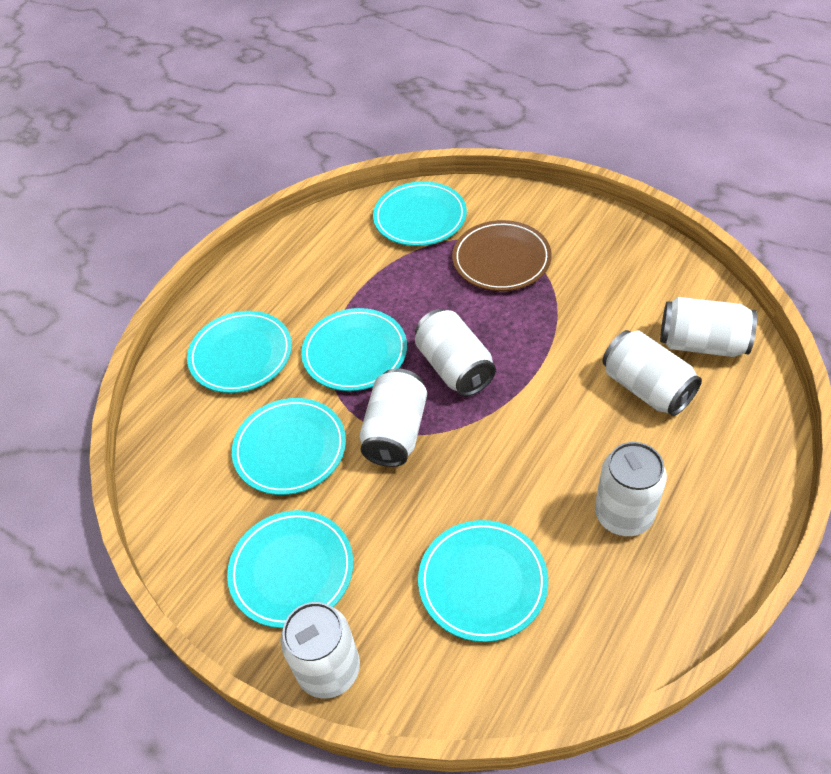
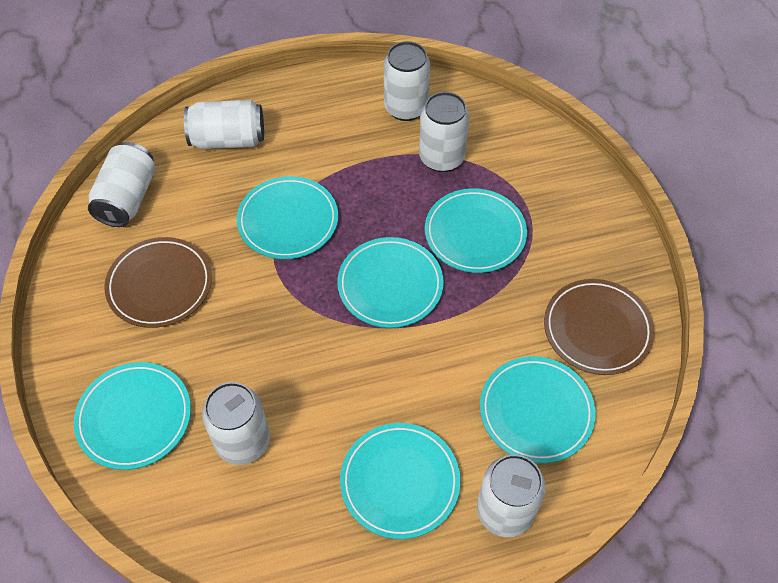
brown plate: [452,220,552,291] = 1 -> [105,237,212,328] [544,279,654,375] = 2

